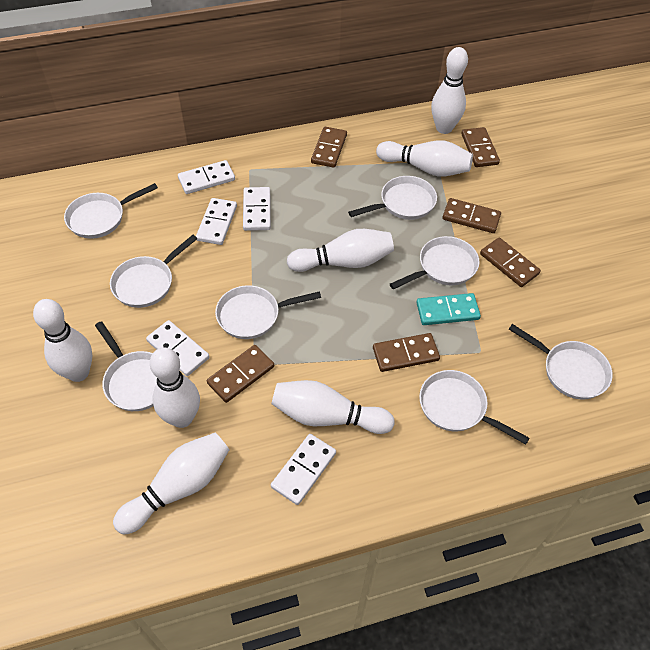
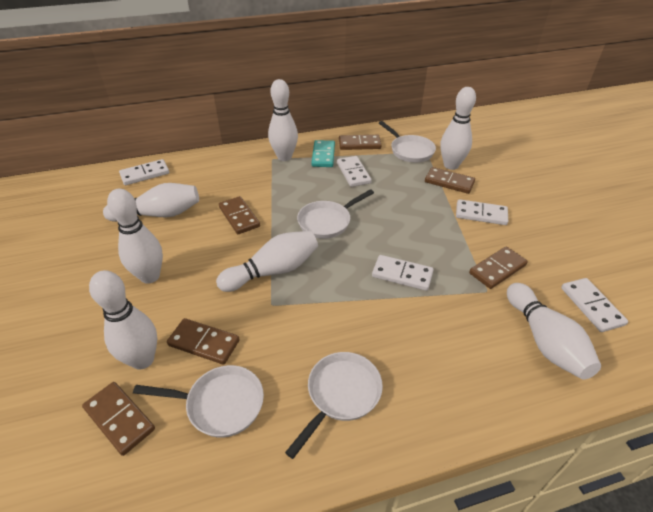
white pan: [64,183,158,239] [95,321,157,411] [110,235,198,308] [215,285,321,339] [348,176,437,220] [390,236,480,289] [419,370,529,445] [509,324,613,400] = 8 -> [133,365,264,437] [285,352,383,459] [297,189,374,239] [379,121,436,163] = 4

